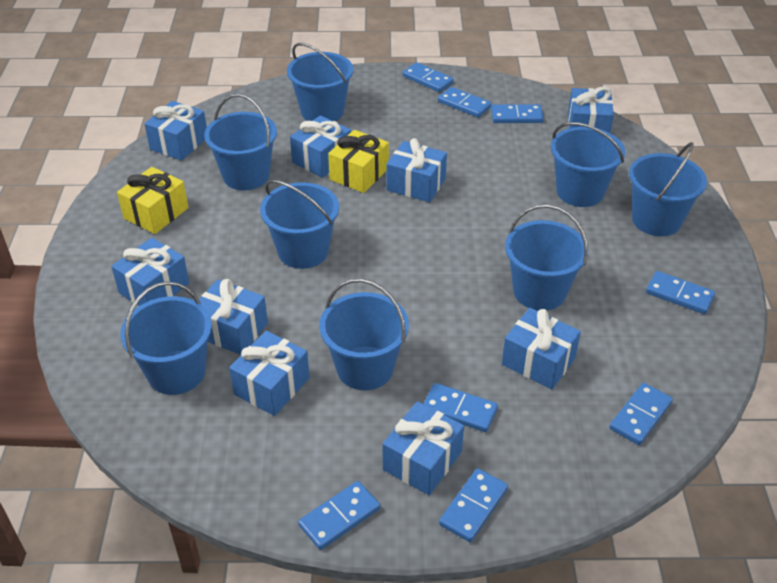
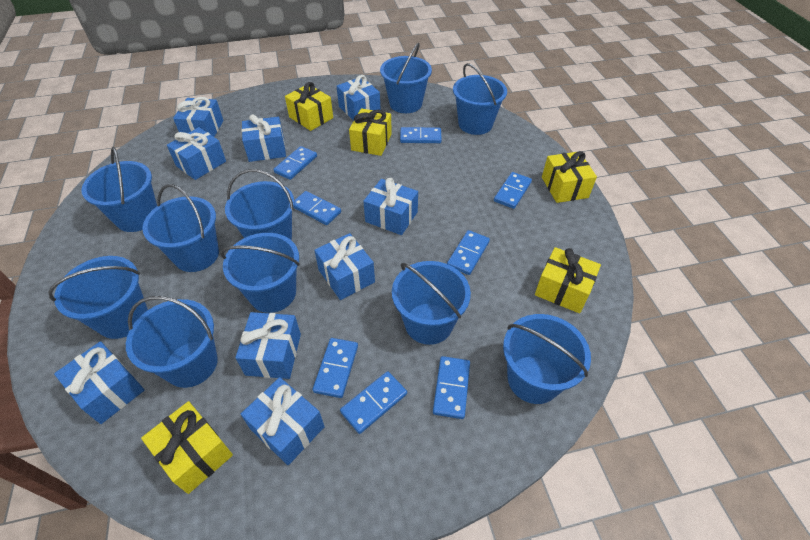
blue bucket: [120,281,212,395] [204,94,277,190] [260,180,339,269] [287,43,353,121] [319,279,409,390] [505,204,588,310] [551,122,625,207] [629,142,707,236] = 8 -> [48,256,148,339] [82,147,157,232] [126,296,218,388] [142,184,219,272] [221,233,300,313] [225,169,295,240] [380,43,432,113] [392,261,471,345] [453,63,507,135] [503,314,591,404] = 10
yellow gift: [117,167,188,234] [328,130,389,193] = 2 -> [141,401,233,494] [285,82,333,131] [349,108,392,156] [535,247,601,313] [542,151,597,203] = 5

